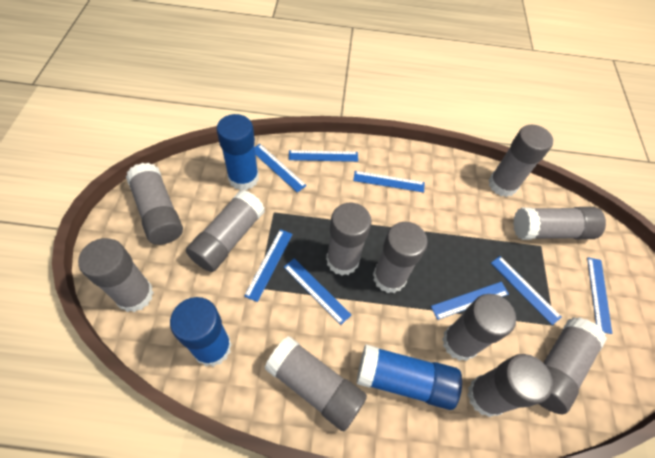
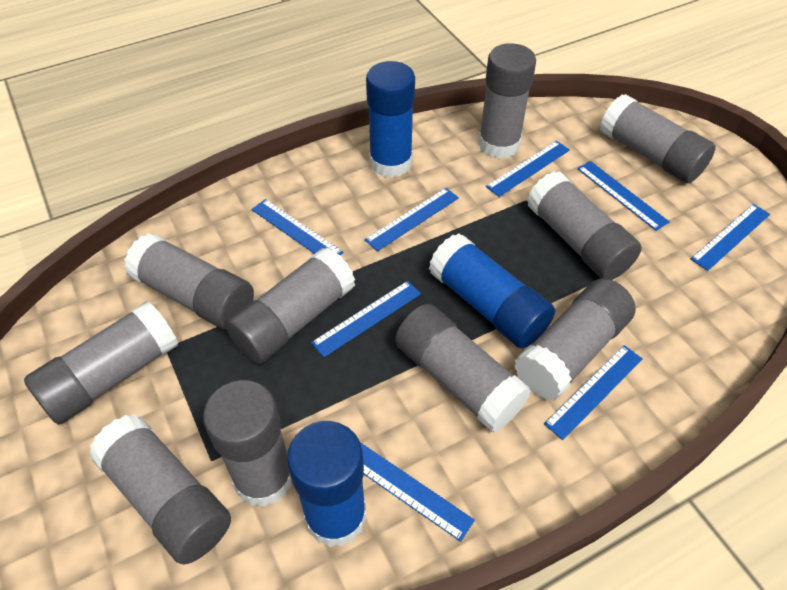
grey glue stick: [78,238,154,312] [126,163,183,245] [186,190,265,272] [265,336,367,431] [326,203,371,276] [373,222,428,293] [442,294,516,361] [467,354,553,417] [488,125,553,197] [513,207,606,240] [539,317,607,414] = 11 -> [24,301,178,425] [89,414,231,565] [124,233,254,330] [203,380,292,507] [226,247,355,364] [395,304,531,433] [478,43,536,158] [514,278,636,400] [527,171,642,280] [600,94,716,183] = 10

